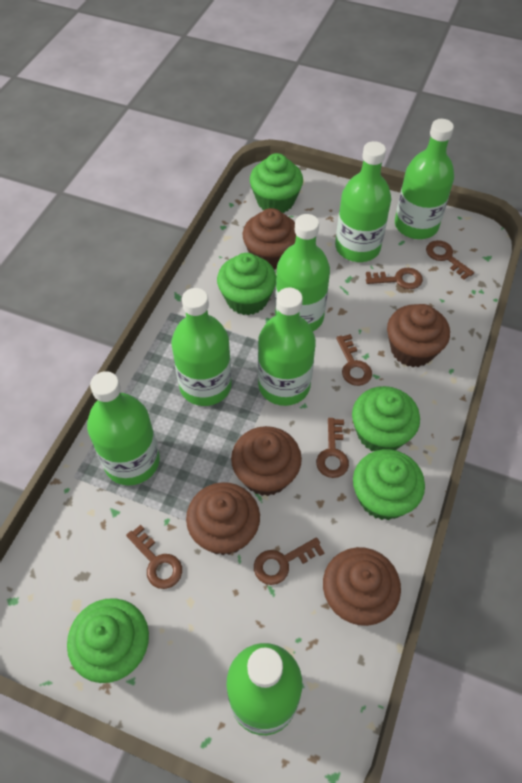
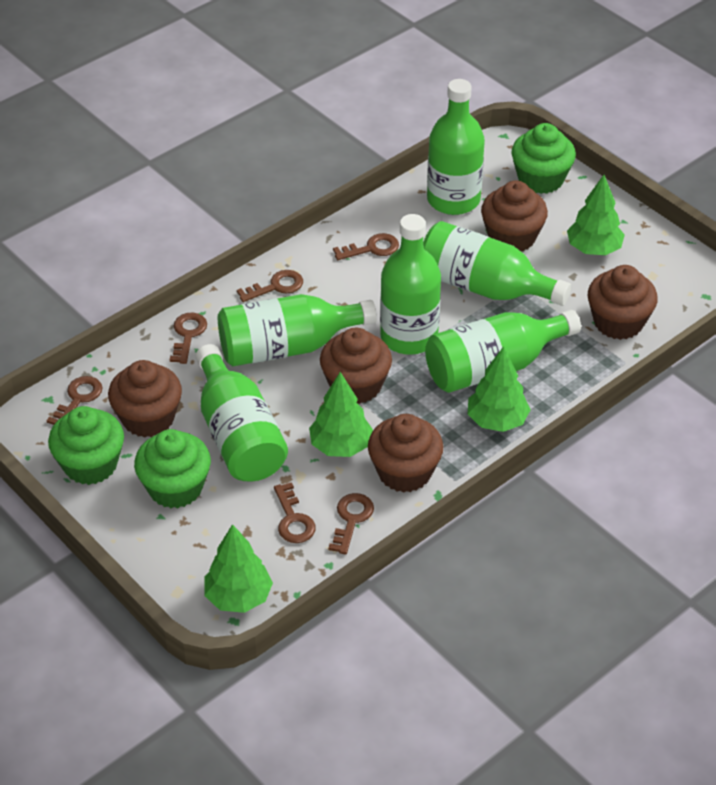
green bottle: [87,371,160,486] [171,288,232,406] [226,643,302,735] [258,288,316,406] [275,214,330,331] [335,141,391,262] [395,119,454,239] = 7 -> [195,344,288,481] [218,294,377,366] [380,214,441,355] [423,221,571,306] [425,310,581,393] [427,79,485,215] = 6
green cupcake: [67,598,149,683] [217,253,276,315] [250,153,303,213] [352,386,420,451] [353,449,425,520] = 5 -> [48,406,124,485] [134,429,211,508] [511,123,576,194] = 3
green tree: none = 0 -> [204,524,273,613] [309,372,373,457] [468,346,531,432] [567,175,625,255] = 4

